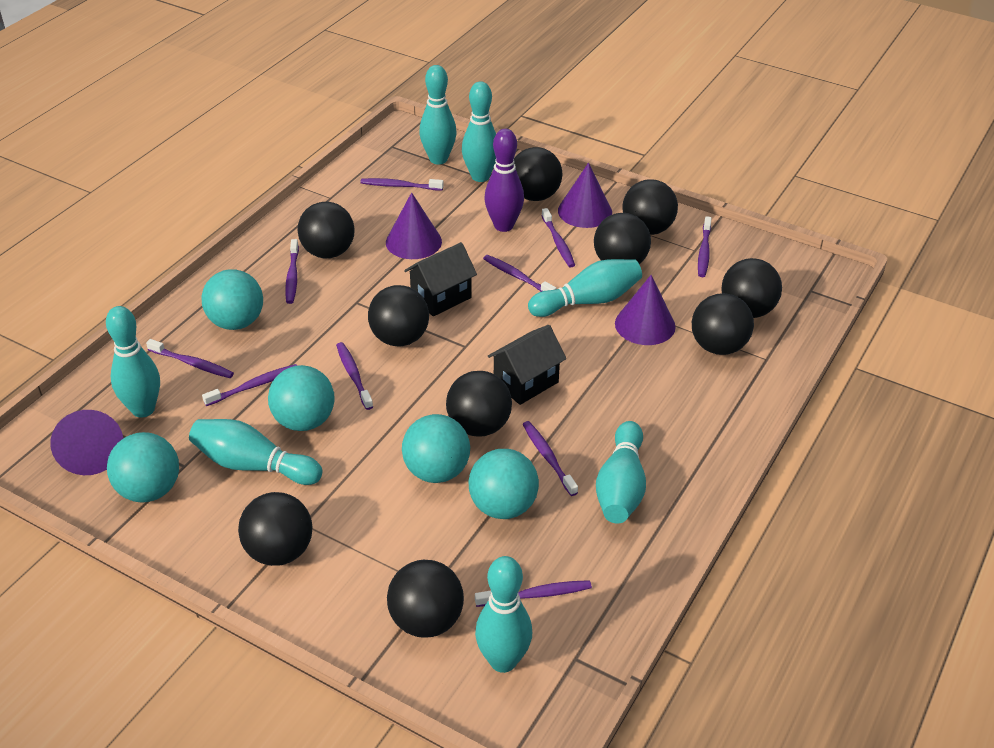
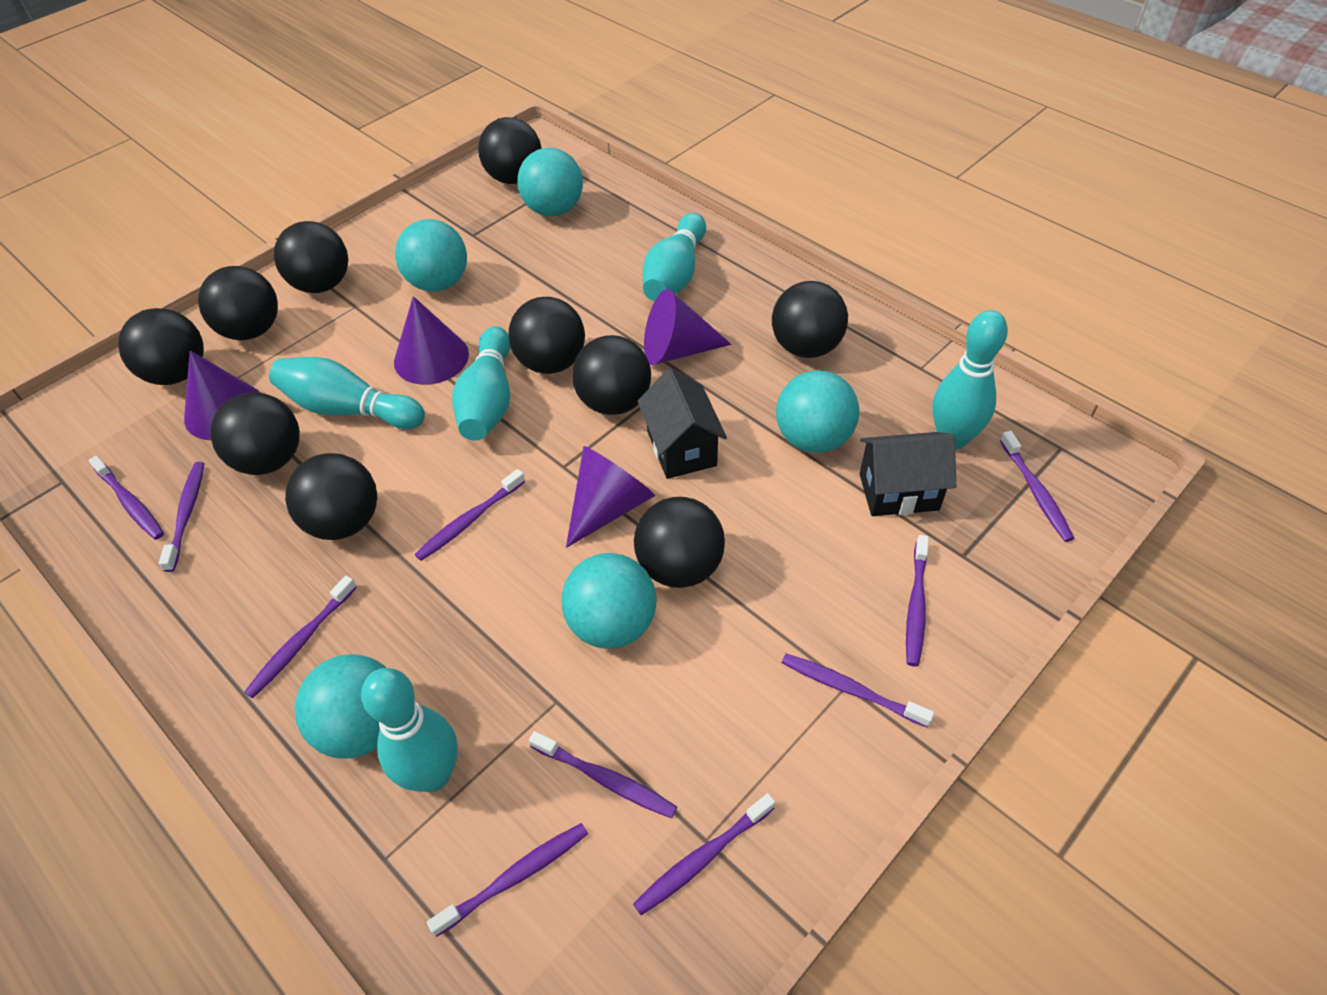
purple bowling pin: [484,129,524,232] = 1 -> none = 0
turquoise bowling pin: [106,306,160,418] [189,419,322,485] [419,65,456,164] [462,81,496,182] [475,556,532,673] [528,259,642,317] [596,421,646,524] = 7 -> [269,357,425,429] [361,668,458,792] [452,326,510,441] [643,213,706,301] [932,310,1008,450] = 5

